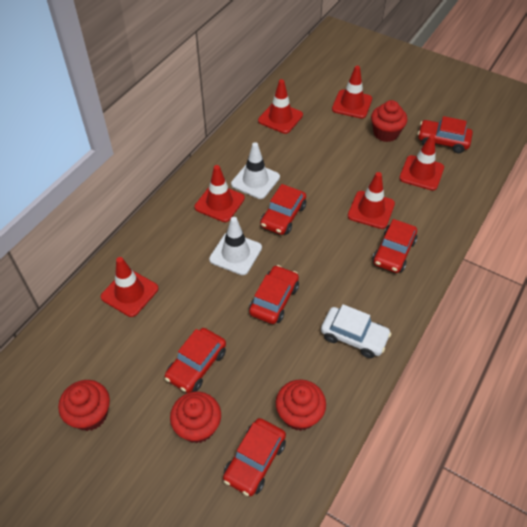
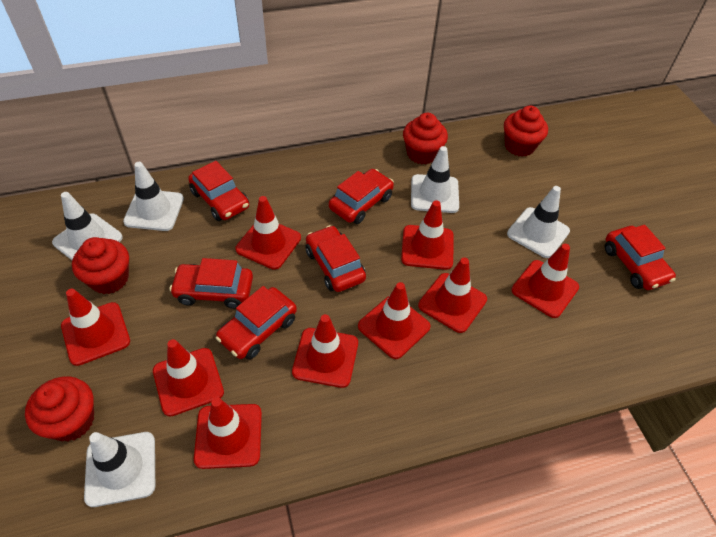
red traffic cone: [101,257,158,317] [194,165,245,222] [258,79,303,134] [332,66,372,119] [348,172,395,229] [399,135,444,191] = 6 -> [61,289,130,366] [153,339,224,417] [194,397,262,469] [235,196,301,270] [292,314,358,388] [358,282,431,359] [401,201,453,270] [418,258,487,333] [512,244,579,318] = 9
white car: [321,304,392,358] = 1 -> none = 0
white traffic cone: [209,217,262,275] [231,142,280,199] = 2 -> [52,192,123,260] [84,432,155,507] [123,162,184,231] [411,146,459,213] [507,186,570,258] = 5

